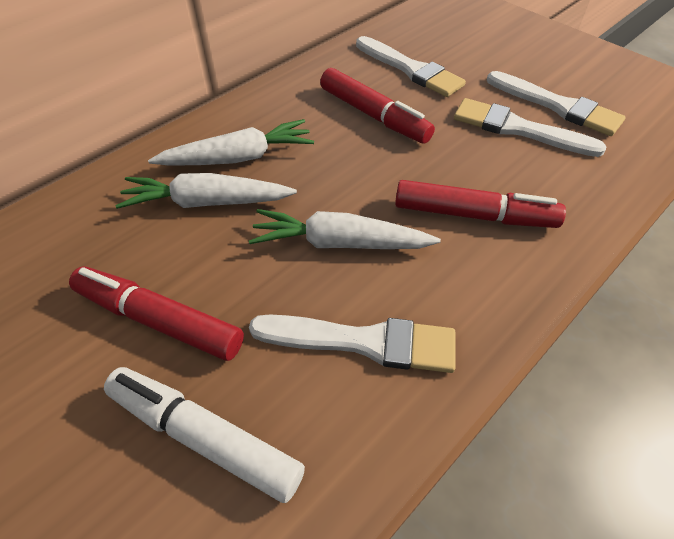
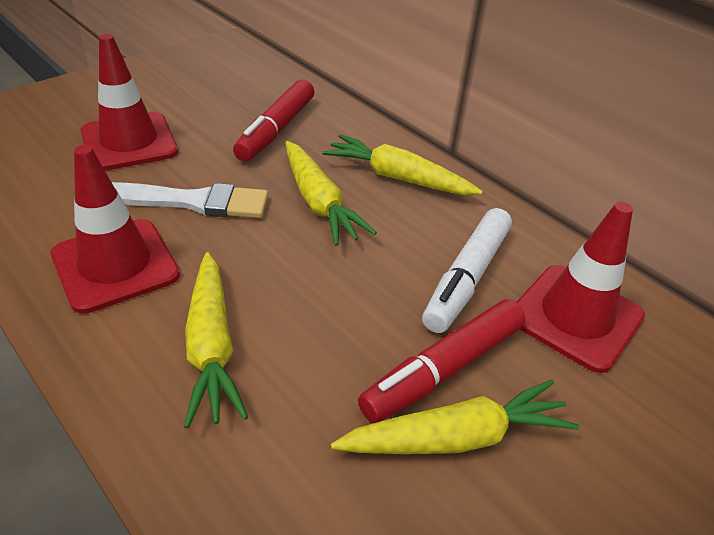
red marker: [69,266,244,361] [320,68,435,144] [395,180,566,228] = 3 -> [233,79,314,162] [358,299,525,423] = 2
red traffic cone: none = 0 -> [50,145,180,314] [81,34,178,171] [516,202,645,373] = 3
white brush: [249,314,456,373] [356,36,466,97] [454,98,607,157] [487,71,625,136] = 4 -> [112,182,268,218] = 1
white carrot: [115,173,297,209] [148,119,314,166] [249,209,441,249] = 3 -> none = 0
yellow carrot: none = 0 -> [184,252,248,428] [286,141,377,246] [322,134,483,195] [331,380,579,454] = 4

